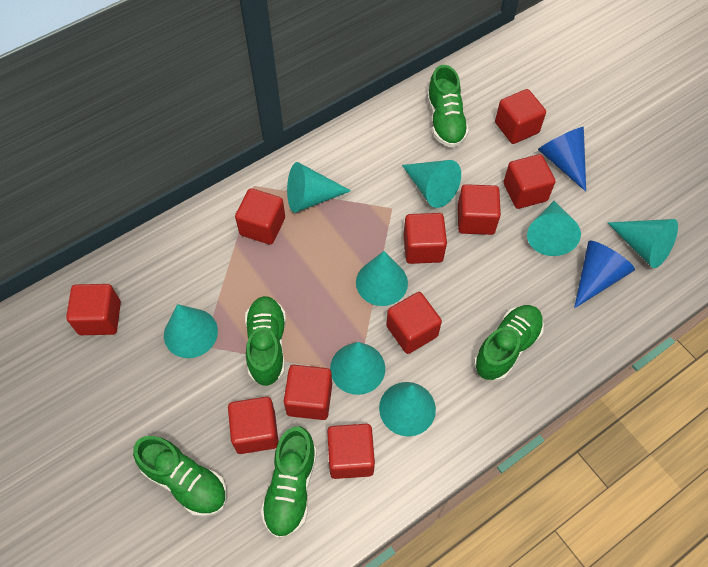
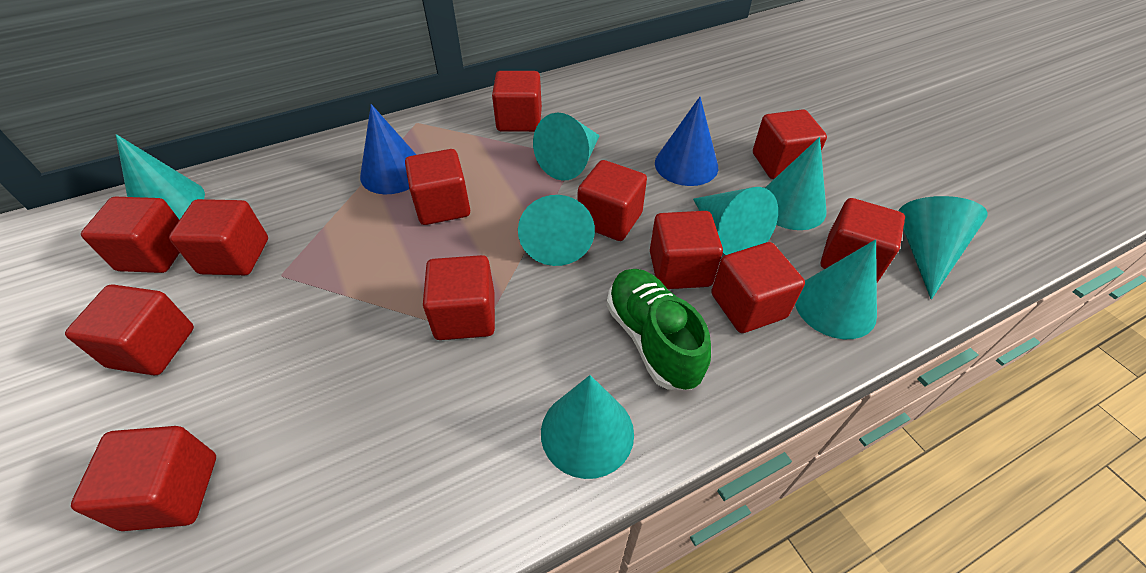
green shoe: [133,436,227,517] [245,296,286,386] [261,426,317,538] [427,65,469,148] [474,305,544,381] = 5 -> [607,269,711,390] = 1
red cube: [66,284,121,335] [228,397,279,454] [235,188,285,245] [284,365,332,420] [327,424,375,479] [386,292,442,354] [403,213,447,264] [458,184,501,235] [495,89,546,144] [503,154,556,209] = 10 -> [65,284,194,375] [71,426,216,531] [81,197,180,273] [169,199,268,275] [405,149,470,225] [423,255,495,340] [492,71,542,132] [578,160,647,241] [650,211,723,289] [711,242,805,333] [753,109,827,179] [821,198,905,282] = 12

